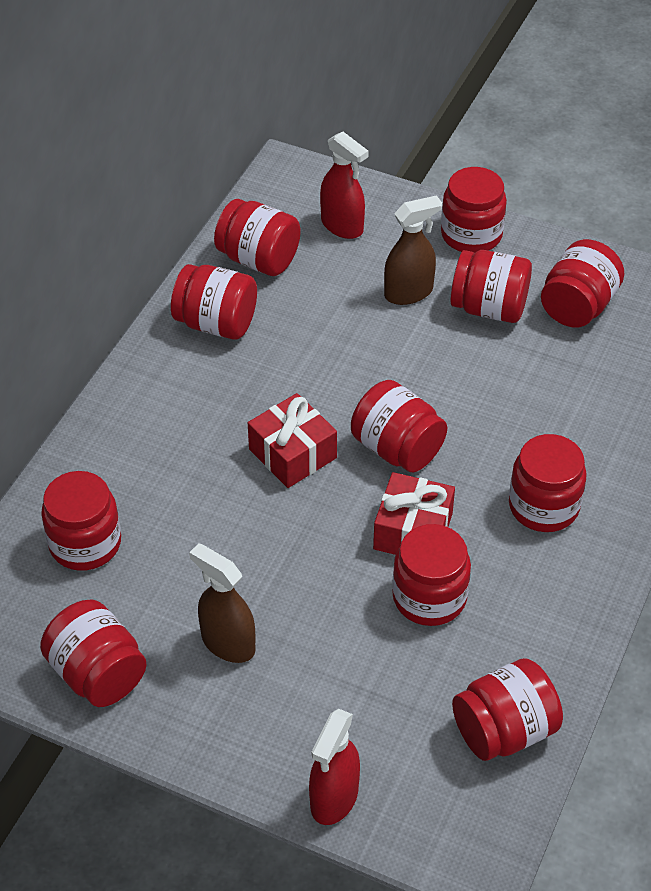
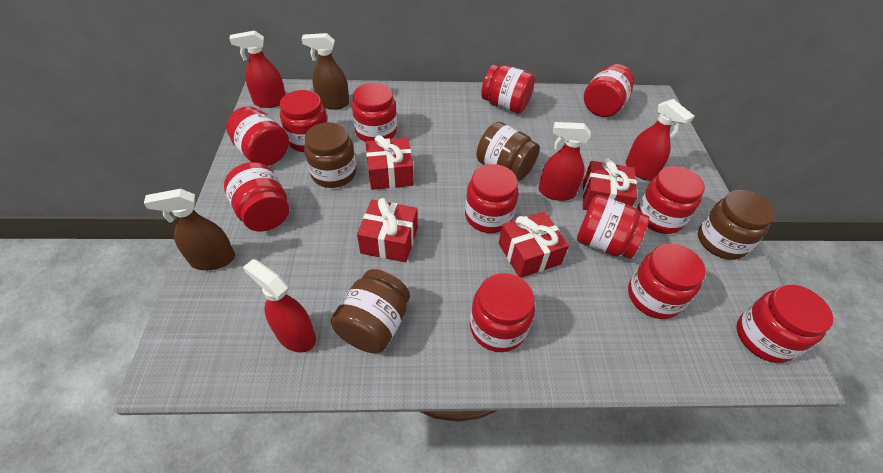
brown jar: none = 0 -> [304,122,356,188] [331,269,410,353] [477,122,540,181] [698,190,775,260] = 4
red gift: [248,393,337,488] [373,472,455,555] = 2 -> [357,198,418,262] [366,135,414,190] [499,211,569,278] [582,158,637,210] = 4
red jar: [40,599,147,707] [41,471,121,571] [171,264,257,340] [214,199,301,276] [351,380,447,473] [392,524,471,626] [441,167,507,254] [451,250,532,323] [452,658,563,761] [509,434,587,532] [541,239,624,327] = 11 -> [224,162,289,231] [226,106,289,166] [280,90,328,152] [352,83,397,142] [465,164,519,233] [470,273,535,352] [481,65,535,113] [577,195,649,259] [584,64,634,117] [628,243,706,319] [637,166,705,234] [737,284,833,363] = 12
red spray bottle: [309,709,360,825] [320,132,369,239] = 2 -> [230,30,286,108] [243,259,316,353] [539,122,591,201] [626,99,694,181] = 4

